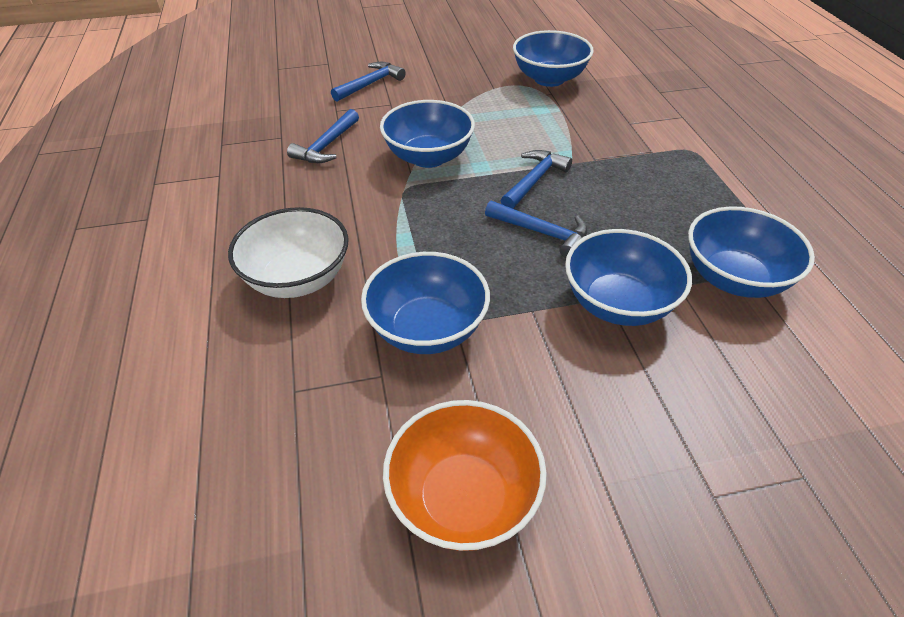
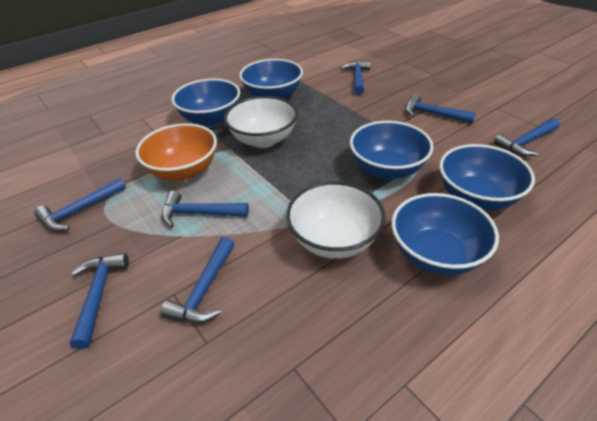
blue hammer: [287,109,359,163] [331,62,406,101] [485,201,588,258] [500,150,572,209] = 4 -> [34,178,126,232] [70,253,129,349] [161,191,249,228] [161,237,234,323] [340,60,370,95] [405,94,476,124] [494,118,559,156] = 7
white bowl: [228,207,349,298] = 1 -> [224,96,298,148] [286,182,385,259] = 2

